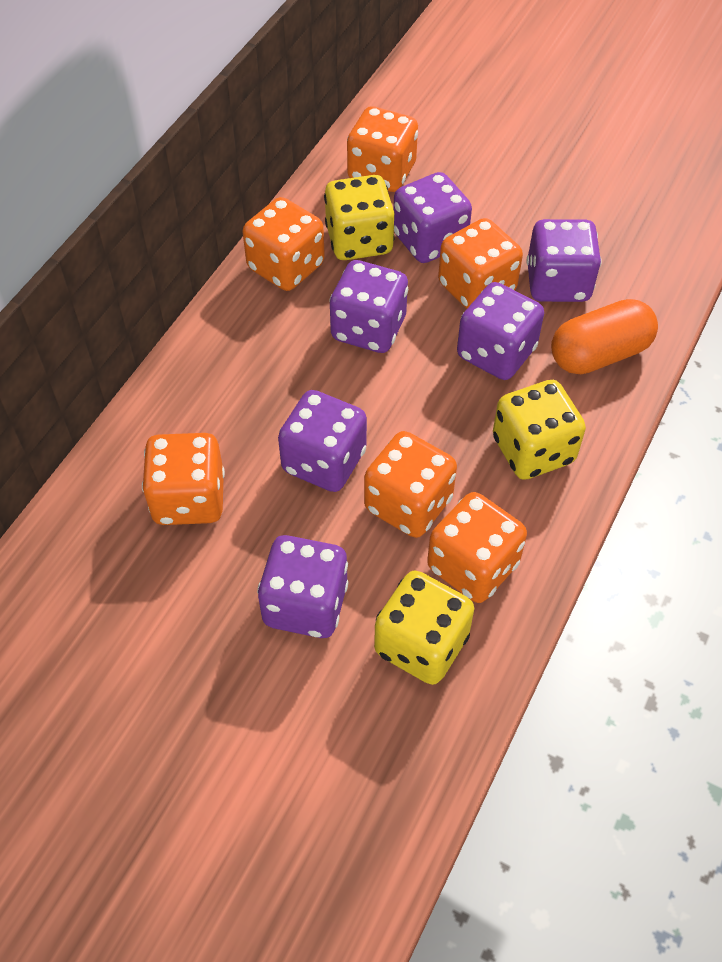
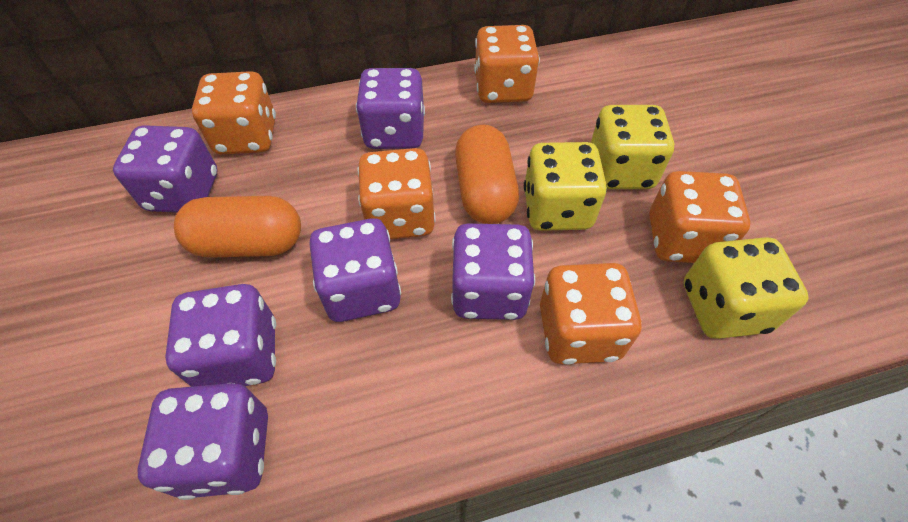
orange capsule: [551,299,658,374] = 1 -> [174,196,301,258] [455,125,519,224] = 2
orange dice: [142,433,225,525] [243,197,325,291] [347,106,418,192] [364,431,457,538] [427,492,527,603] [438,218,523,309] = 6 -> [192,71,276,155] [357,148,436,239] [474,25,540,103] [540,263,642,365] [649,171,750,263] = 5

